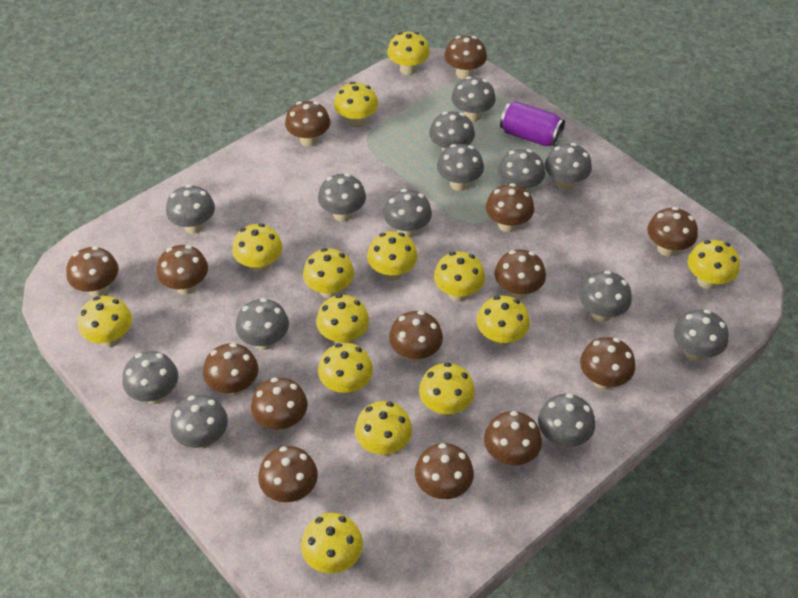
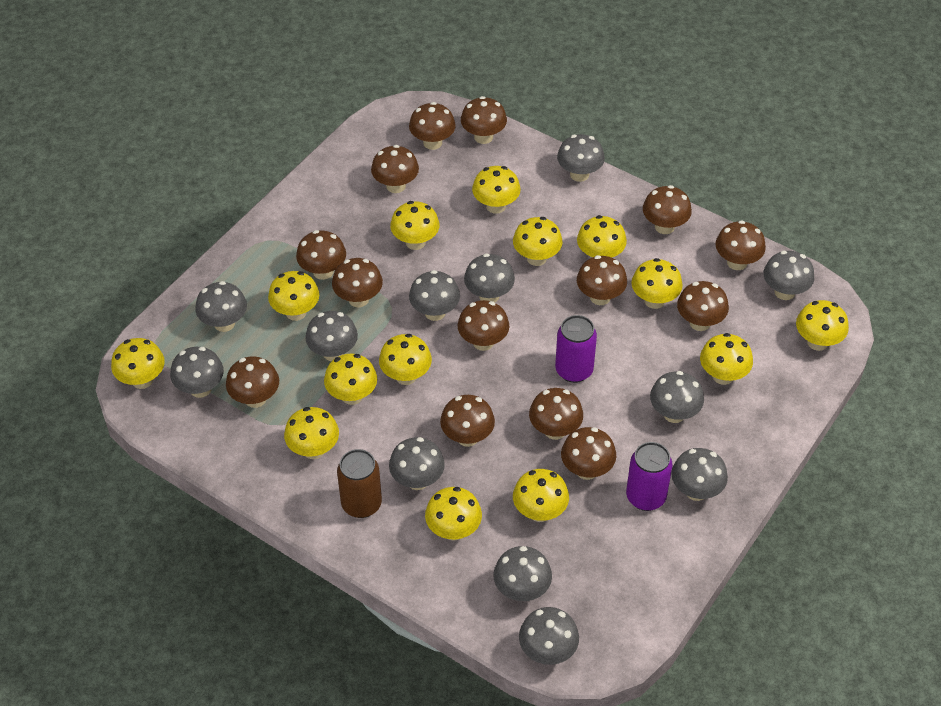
brown can: none = 0 -> [337,449,382,518] = 1
grey mushroom: [122,351,178,404] [166,184,215,234] [170,395,228,449] [236,298,289,350] [318,173,366,222] [383,189,432,238] [429,112,475,152] [437,144,484,191] [451,76,496,122] [498,149,545,192] [538,393,595,448] [545,143,592,190] [579,270,632,322] [674,309,728,361] = 14 -> [170,347,224,398] [195,281,247,332] [306,311,358,361] [389,437,445,490] [409,270,460,321] [464,253,515,302] [493,546,552,601] [519,607,579,665] [557,134,605,182] [650,371,704,423] [671,448,728,501] [763,251,814,300] = 12
purple can: [500,101,565,147] = 1 -> [555,315,597,383] [626,442,673,511] = 2

